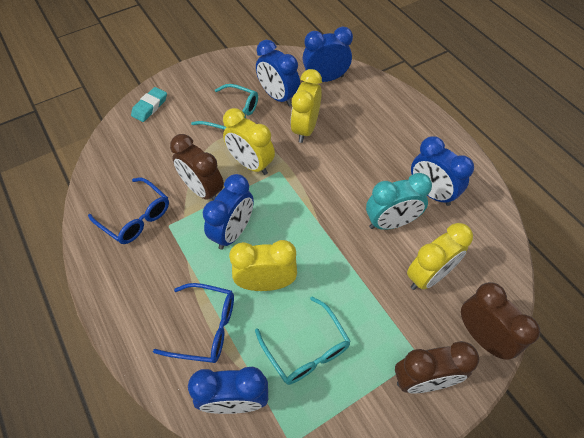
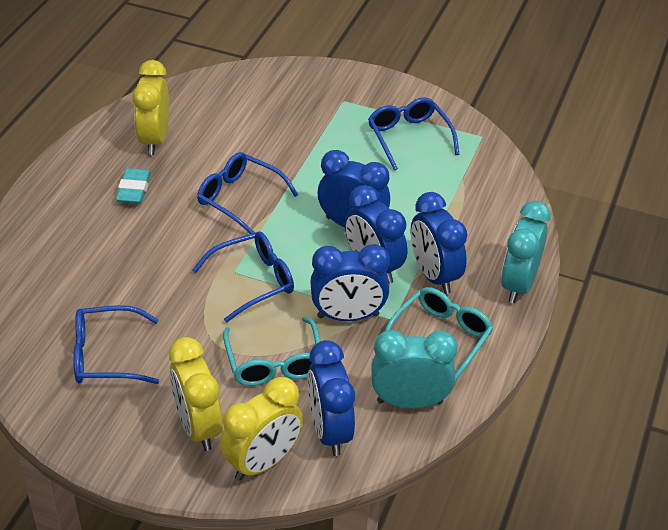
blue glasses: [88,177,169,244] [153,283,234,363] = 2 -> [73,305,159,384] [193,232,294,323] [197,152,298,234] [368,97,460,171] = 4
brown clock: [170,134,224,201] [395,341,479,393] [461,282,540,360] = 3 -> none = 0
turquoise clock: [366,173,432,230] = 1 -> [371,330,458,409] [501,201,551,303] = 2
yellow clock: [223,108,275,175] [229,240,297,291] [290,69,322,143] [407,223,473,290] = 4 -> [133,60,169,155] [169,337,223,451] [220,377,303,481] = 3

